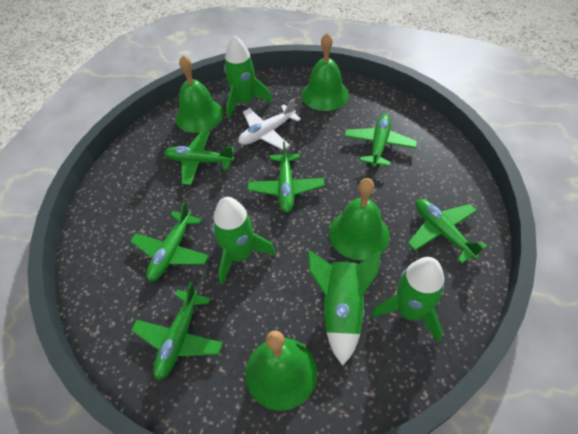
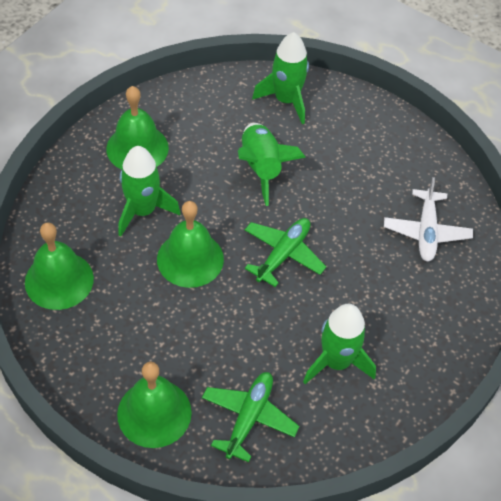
green plane: [130,202,209,281] [131,282,223,380] [164,130,235,185] [248,141,325,213] [344,114,417,167] [408,199,487,264] = 6 -> [202,372,299,462] [245,218,326,287] = 2

